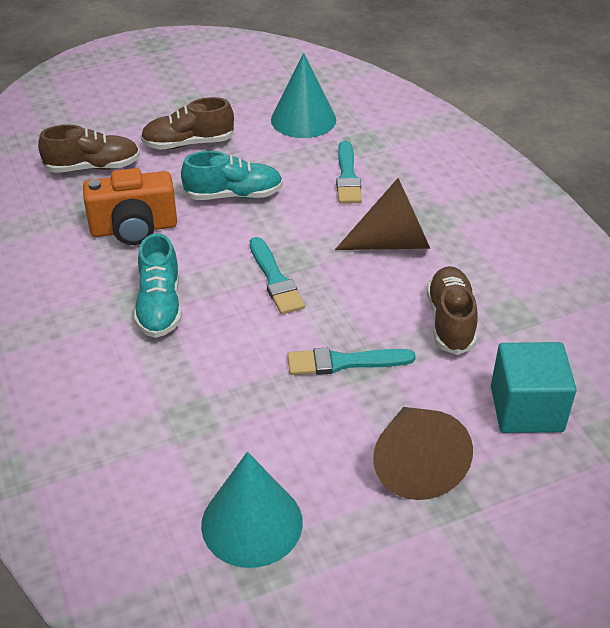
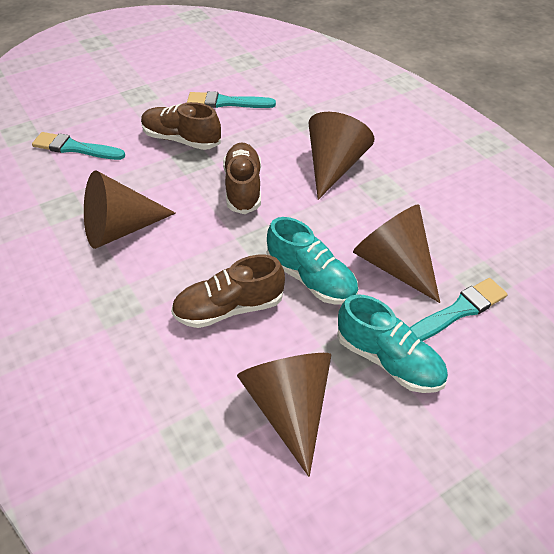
brown cone: [335,178,430,250] [373,407,473,500] = 2 -> [84,170,176,249] [237,353,331,477] [309,112,374,200] [353,204,440,303] = 4
orange camera: [83,168,177,245] = 1 -> none = 0
turquoise cone: [201,452,303,568] [271,53,336,138] = 2 -> none = 0
turquoise cube: [491,342,577,433] = 1 -> none = 0

